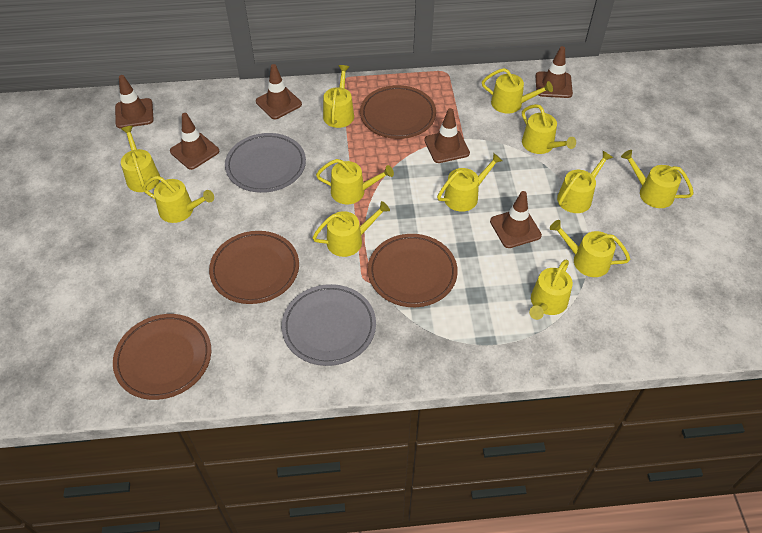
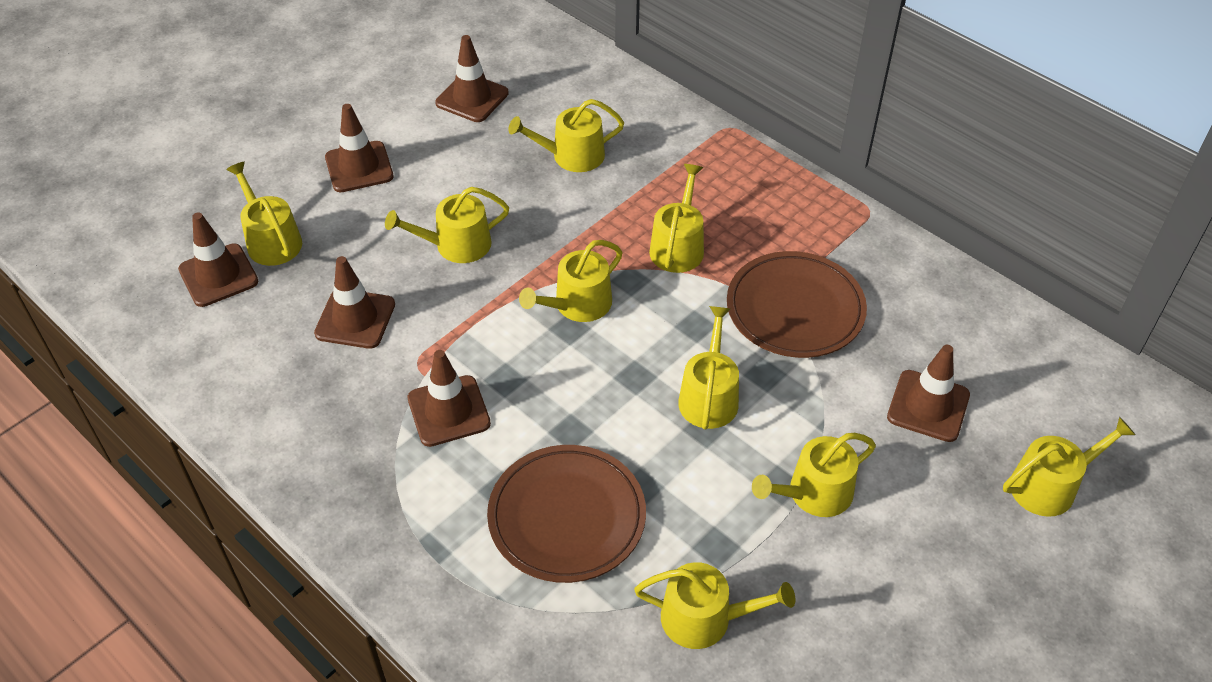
brown plate: [113,314,211,400] [209,231,299,304] [360,85,436,139] [368,234,458,307] = 4 -> [487,445,646,583] [727,251,867,358] = 2
grey plate: [225,133,306,193] [282,284,376,366] = 2 -> none = 0
yellow watering can: [121,126,160,192] [143,176,214,223] [312,201,390,257] [316,159,394,204] [323,65,354,128] [437,153,503,212] [482,68,553,113] [522,104,576,154] [529,260,573,320] [550,220,630,277] [557,151,613,213] [621,150,694,208] = 12 -> [226,162,302,266] [385,187,509,263] [508,99,624,172] [519,240,622,322] [634,562,795,649] [649,164,704,273] [678,306,739,429] [752,433,876,517] [1003,417,1135,517] = 9

